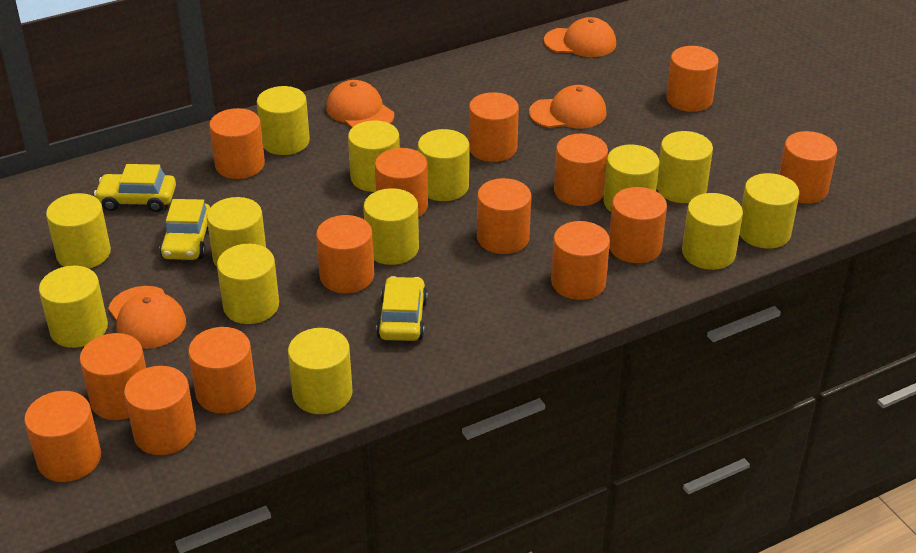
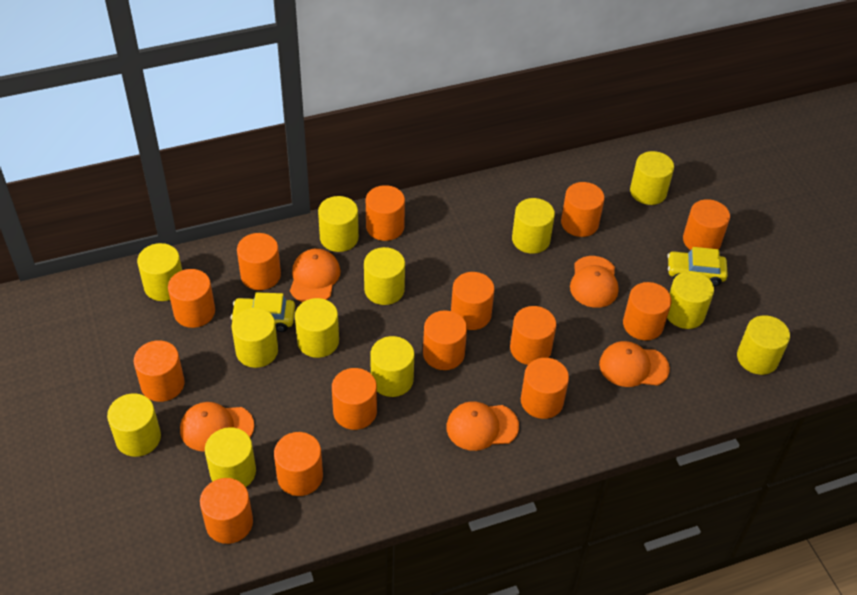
orange cap: [108,286,186,349] [326,80,394,128] [529,85,607,128] [544,17,616,57] = 4 -> [180,402,254,452] [290,249,341,302] [446,401,519,451] [570,256,618,308] [599,341,670,387] = 5
yellow car: [94,164,176,212] [159,199,210,260] [376,276,428,341] = 3 -> [231,292,295,332] [667,247,728,286] = 2
yellow cylinder: [39,266,108,348] [46,193,111,269] [207,197,266,267] [217,244,279,324] [257,86,310,155] [288,328,353,414] [348,120,400,192] [363,188,419,265] [418,129,469,201] [603,145,660,212] [657,131,713,203] [682,193,743,270] [739,173,799,249] = 13 -> [107,393,161,457] [137,243,182,301] [205,427,256,487] [232,308,278,368] [295,298,339,358] [318,196,359,252] [364,247,405,305] [370,336,414,397] [512,198,555,254] [630,151,674,205] [667,271,714,329] [737,315,790,375] = 12

